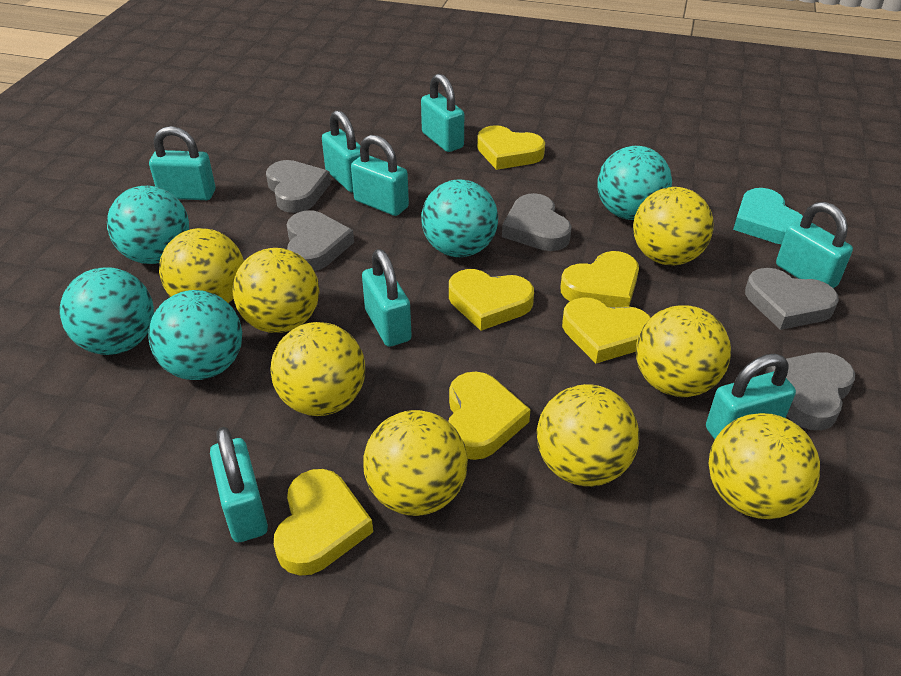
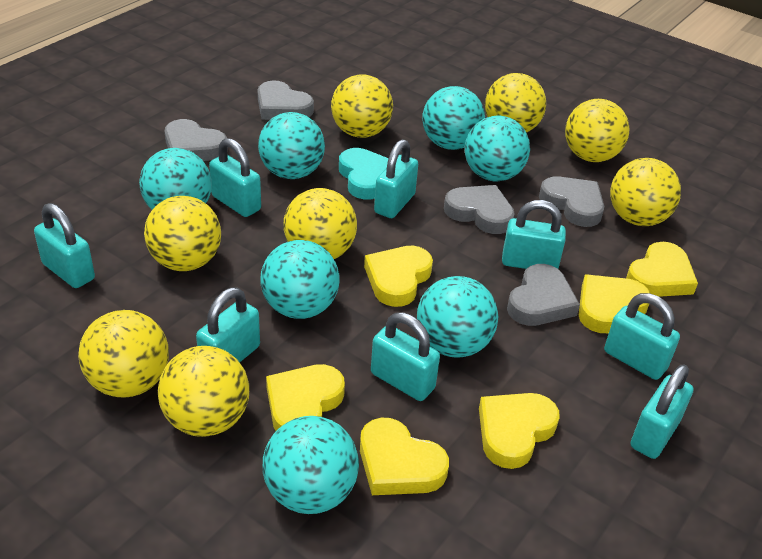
turquoise ball: [60,267,154,355] [107,186,189,264] [148,290,242,380] [421,179,498,257] [597,146,672,220] = 5 -> [139,148,212,210] [258,112,325,179] [260,240,339,319] [263,416,359,514] [417,276,498,358] [422,86,485,150] [465,116,530,181] = 7

